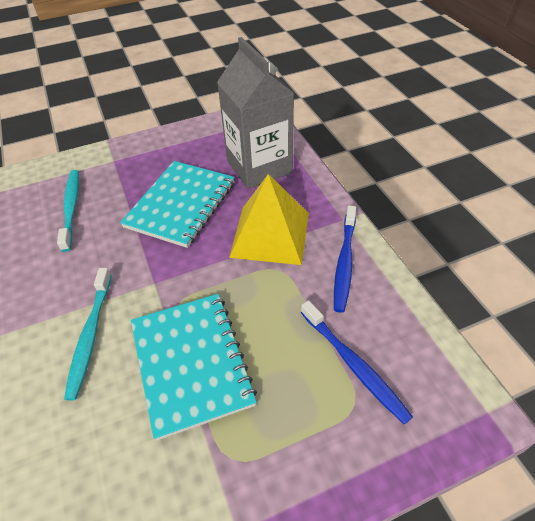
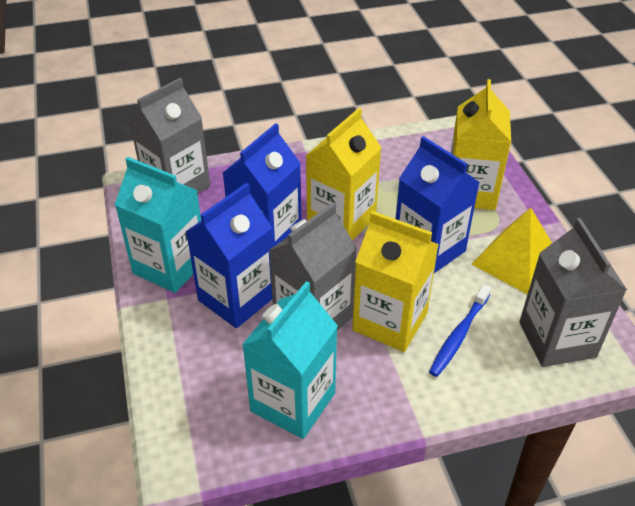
blue carton: none = 0 -> [186,183,273,328] [223,123,301,247] [396,136,480,273] = 3
blue toothbrush: [301,300,413,425] [334,205,356,313] = 2 -> [429,284,491,377] = 1
grey carton: [217,37,294,189] = 1 -> [129,78,210,194] [269,202,357,330] [519,218,627,367] = 3
turquoise carton: none = 0 -> [114,157,201,293] [242,281,338,439] = 2
turquoise notebook: [120,161,235,248] [131,294,257,441] = 2 -> none = 0
turquoise toothbrush: [57,170,79,252] [64,268,112,400] = 2 -> none = 0
yellow carton: none = 0 -> [306,108,381,241] [352,211,439,352] [451,79,511,210] = 3

